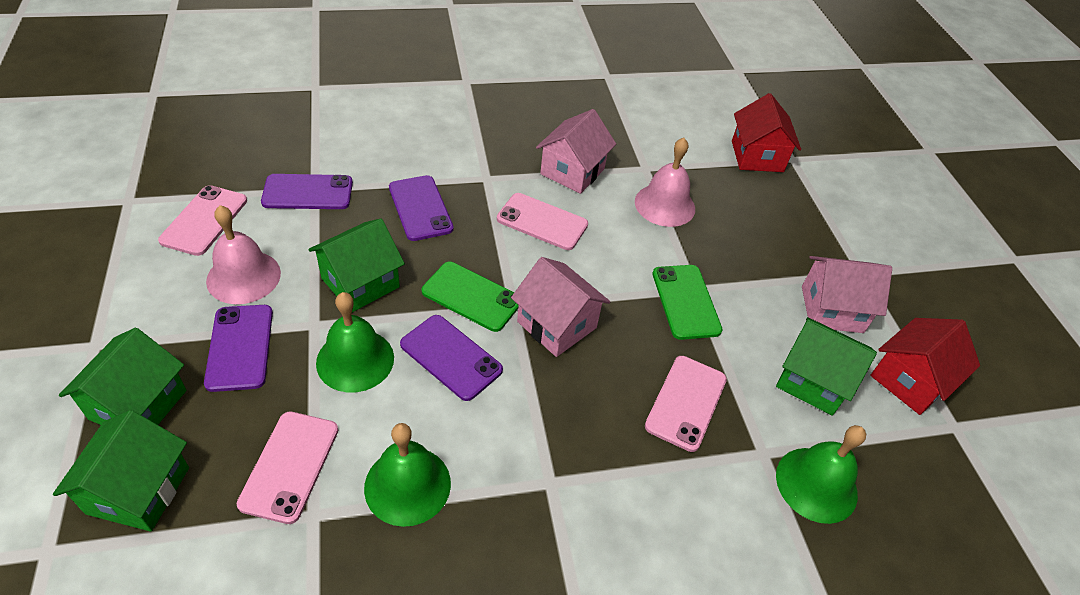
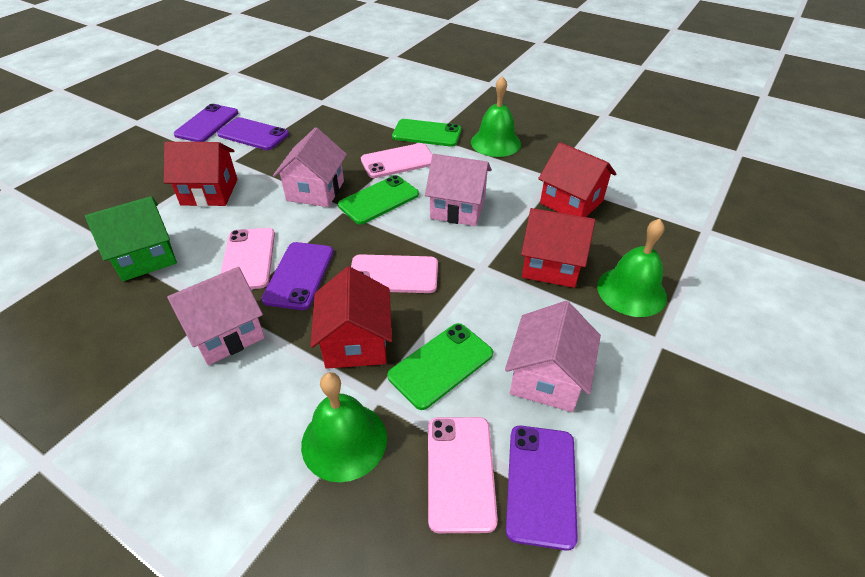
green house: [53,410,189,532] [59,328,187,425] [308,219,405,312] [776,317,877,416] = 4 -> [85,196,177,281] = 1
green phone: [422,262,519,332] [652,265,723,340] = 2 -> [338,175,419,224] [387,323,493,410] [392,119,461,147] = 3
pink bell: [206,205,281,304] [635,138,695,227] = 2 -> none = 0
pink house: [511,257,610,357] [536,109,616,194] [802,256,892,333] = 3 -> [167,267,265,365] [273,127,347,207] [425,154,492,226] [505,301,601,412] = 4
red house: [732,93,801,172] [870,318,980,415] = 2 -> [164,142,238,206] [310,266,392,369] [521,208,595,288] [538,142,616,217] = 4

